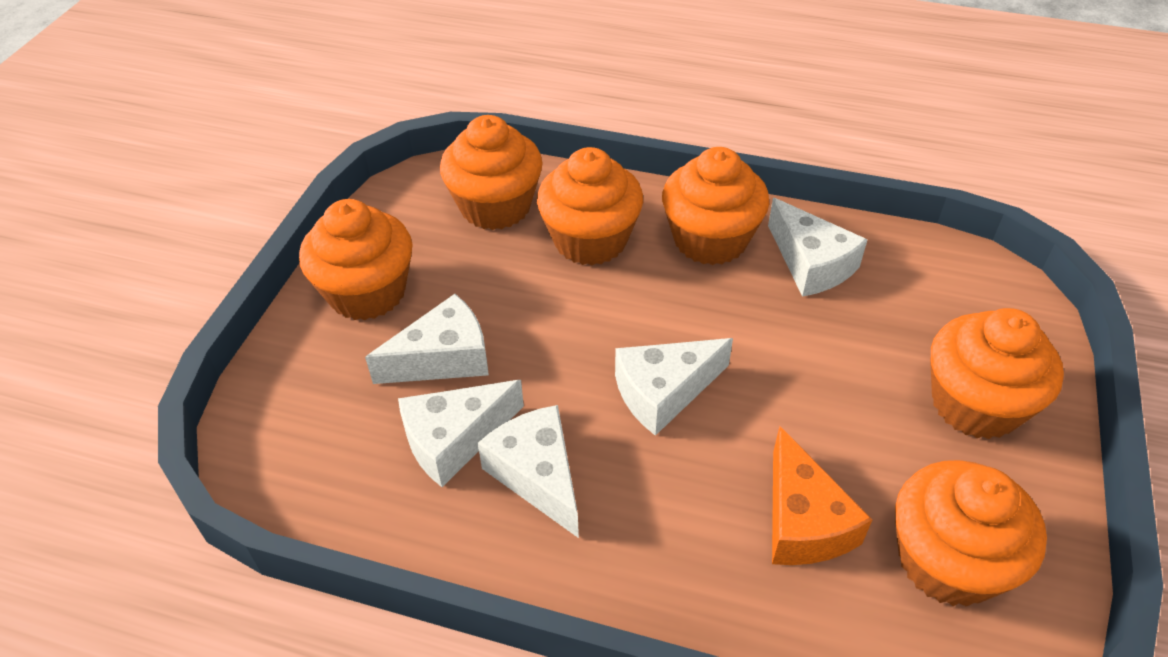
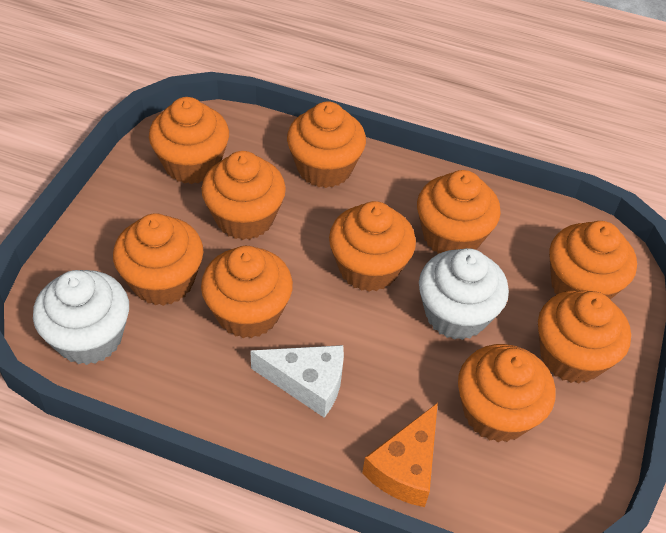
orange cupcake: [299,199,413,320] [440,115,542,230] [537,147,643,265] [662,147,769,265] [895,460,1047,606] [930,308,1064,439] = 6 -> [113,213,203,306] [149,97,229,184] [201,151,286,240] [201,246,293,338] [287,101,366,188] [329,201,416,292] [417,170,501,254] [458,344,556,442] [538,290,631,383] [549,221,637,299] = 10
white cheese: [365,294,489,384] [398,380,524,487] [478,405,579,538] [615,338,733,436] [768,198,868,297] = 5 -> [250,345,344,418] = 1
white cupcake: none = 0 -> [33,270,129,365] [419,248,509,340] = 2

